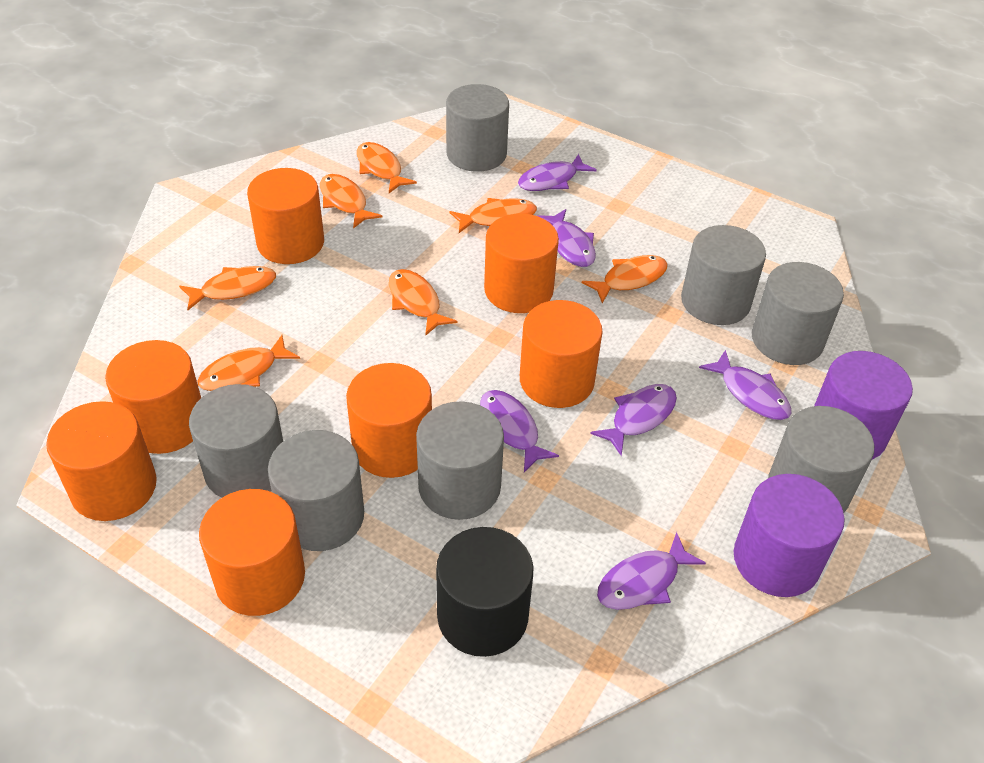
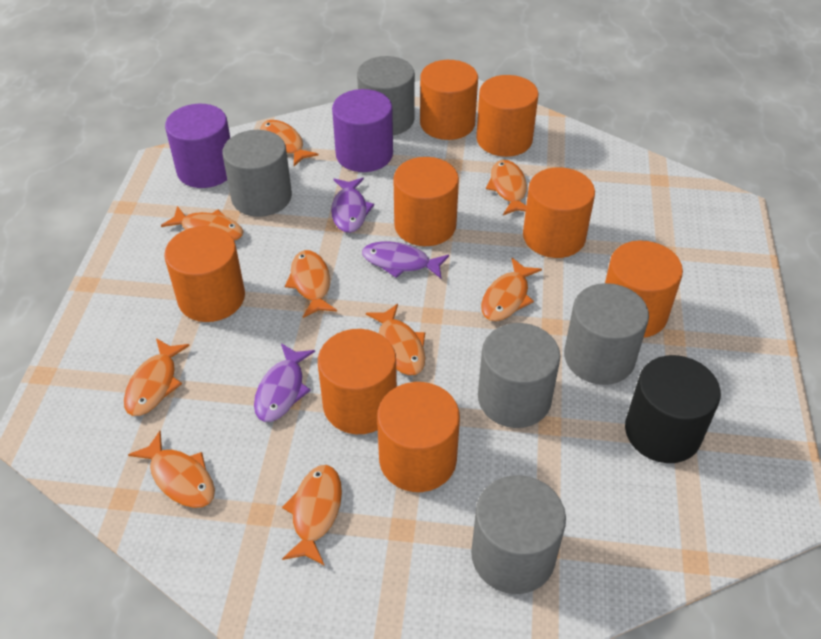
grey cylinder: [189,384,283,498] [268,430,364,551] [416,401,504,520] [446,84,509,172] [681,225,766,325] [752,262,844,365] [768,406,874,513] = 7 -> [222,130,292,217] [357,56,415,135] [471,475,566,594] [478,323,560,428] [564,283,649,385] = 5
orange cylinder: [46,401,157,521] [105,340,201,454] [199,489,305,616] [247,168,324,264] [346,363,432,478] [484,213,559,313] [520,300,603,408] = 7 -> [164,226,245,322] [318,329,397,434] [377,382,460,492] [393,157,459,246] [420,60,478,140] [476,75,539,157] [523,167,595,258] [605,240,683,338] = 8
orange fish: [179,266,276,310] [197,335,300,391] [320,174,382,229] [357,142,417,193] [389,269,458,336] [449,198,537,233] [582,255,668,303] = 7 -> [124,338,190,416] [128,431,215,508] [161,206,244,241] [261,120,319,166] [282,465,342,566] [285,250,337,318] [366,304,425,375] [481,258,542,321] [486,160,527,215] = 9
purple fish: [480,390,559,472] [518,154,597,191] [537,209,596,267] [590,384,677,456] [597,532,706,610] [699,350,791,420] = 6 -> [254,343,315,422] [331,178,374,233] [362,242,449,279] = 3

